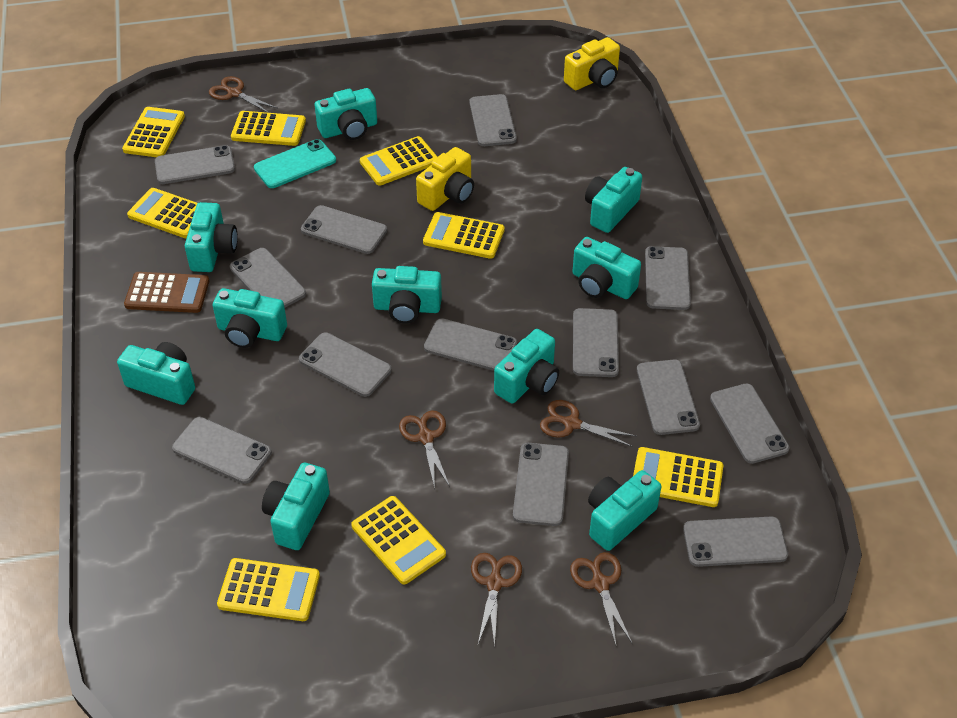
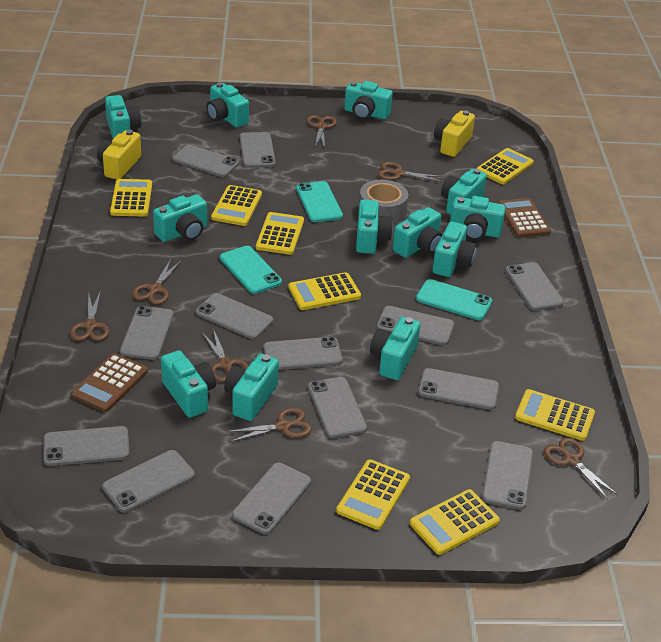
brown calculator: [124,272,209,313] = 1 -> [71,353,148,412] [498,198,551,238] = 2
brown scissors: [209,76,277,113] [399,410,450,489] [471,553,522,647] [540,400,637,447] [570,552,632,645] = 5 -> [70,291,109,341] [132,259,181,305] [202,329,249,382] [225,408,312,442] [307,115,337,148] [378,162,443,181] [544,437,618,500] = 7
grey tape: none = 0 -> [359,180,408,224] = 1
turquoise camera: [117,342,195,405] [185,202,238,272] [212,288,287,348] [262,463,330,550] [315,88,377,140] [372,266,442,323] [494,329,559,404] [572,237,641,299] [585,167,642,233] [588,470,661,551] = 10 -> [105,95,141,139] [153,194,207,242] [161,350,216,418] [207,82,249,128] [224,354,279,421] [344,81,393,119] [356,199,393,254] [370,317,421,380] [392,207,442,258] [432,222,477,277] [441,169,487,215] [450,196,506,240] = 12
turquoise phone: [254,139,336,188] = 1 -> [220,246,282,294] [296,181,343,222] [416,279,492,320] = 3

